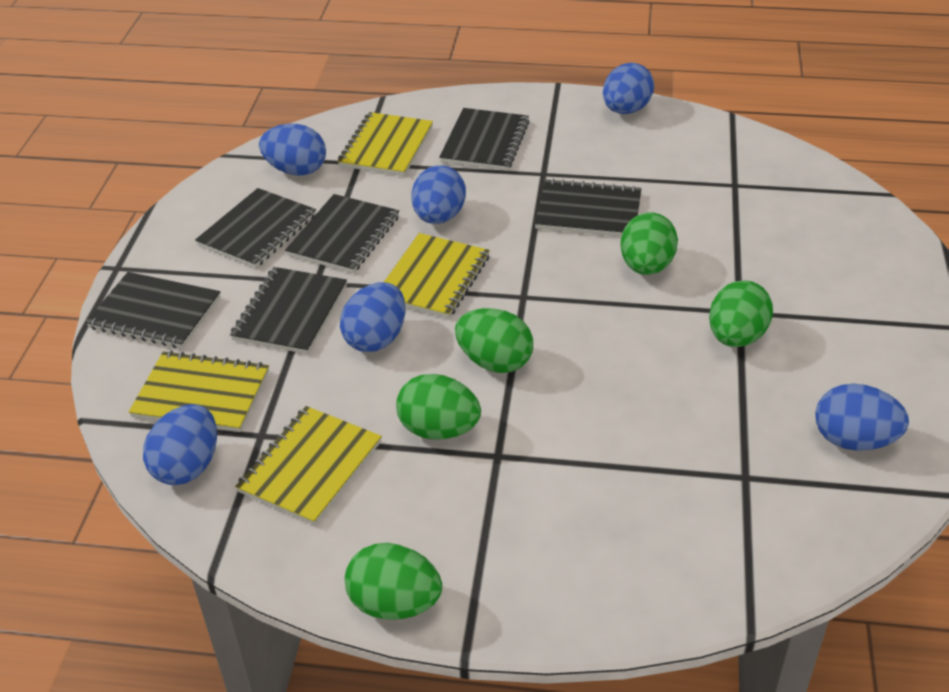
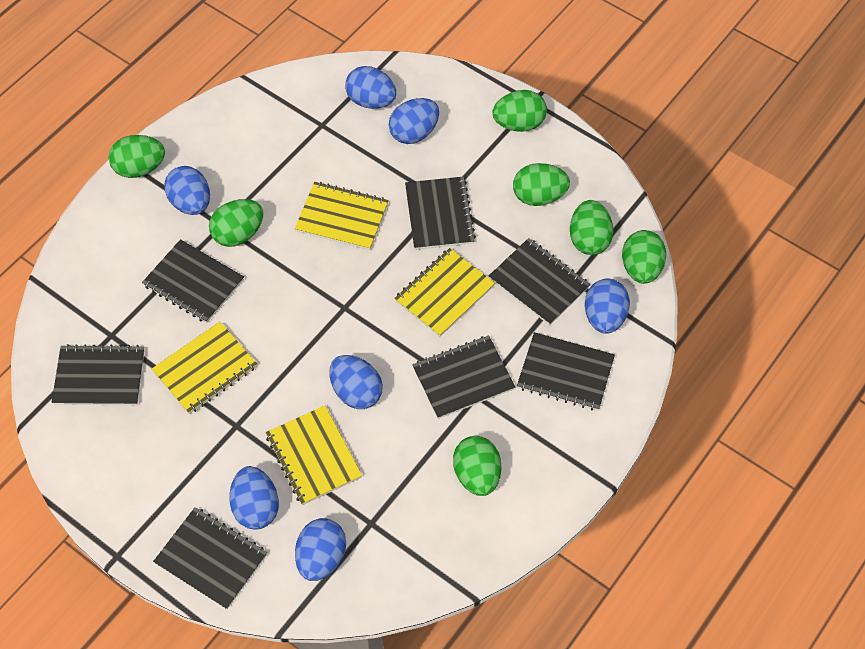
black notebook: [86,272,221,349] [195,188,316,268] [230,267,347,354] [285,194,399,273] [439,108,530,171] [535,178,642,237] = 6 -> [51,344,145,405] [142,239,244,323] [153,507,267,609] [405,177,476,250] [412,335,515,419] [489,238,590,325] [517,332,615,411] = 7
blue egg: [143,404,217,485] [259,124,326,176] [340,282,406,352] [411,165,466,224] [603,63,654,114] [815,384,909,451] = 6 -> [164,166,210,215] [229,466,279,530] [295,518,346,581] [329,355,383,409] [345,66,396,109] [389,98,439,144] [585,279,630,334] = 7
green egg: [345,543,442,620] [396,374,481,440] [455,308,533,373] [620,213,678,275] [709,280,773,347] = 5 -> [109,135,165,178] [209,199,263,247] [453,436,501,496] [492,90,547,132] [513,163,570,206] [570,200,613,255] [622,230,666,284] = 7

